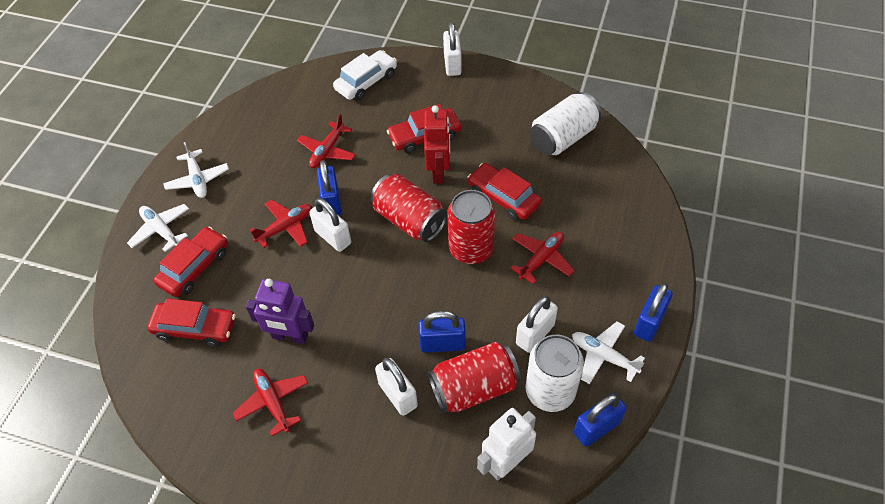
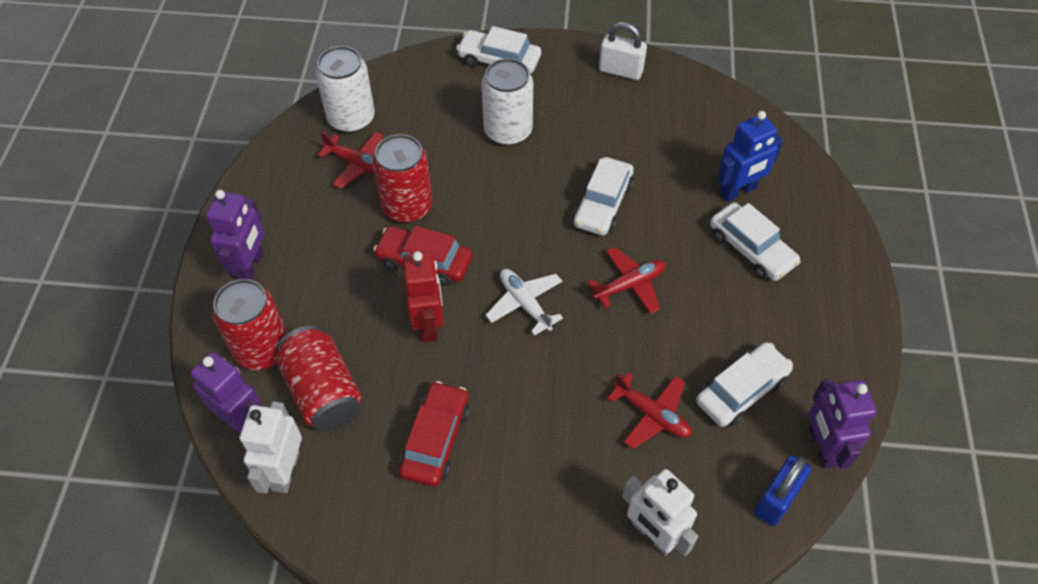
blue padlock: [317,160,342,215] [418,311,466,353] [574,393,626,447] [634,283,673,342] = 4 -> [754,455,811,526] = 1
blue robot: none = 0 -> [717,111,783,202] = 1
purple robot: [246,279,314,344] = 1 -> [190,352,262,433] [206,190,264,280] [808,379,877,469] = 3
red car: [147,298,236,347] [154,227,228,297] [387,104,461,153] [468,163,541,220] = 4 -> [374,226,473,286] [399,381,469,487] = 2
red plane: [232,369,308,436] [250,200,312,248] [297,114,356,168] [510,232,574,284] = 4 -> [318,132,384,189] [588,247,666,314] [607,372,692,449] = 3
white car: [333,50,397,100] = 1 -> [456,26,541,74] [573,157,634,235] [696,342,793,427] [710,202,801,281] = 4
white padlock: [309,198,351,252] [375,358,418,416] [443,22,462,76] [516,296,558,353] = 4 -> [599,22,647,80] = 1
white plane: [127,204,189,252] [163,142,229,198] [572,322,645,384] = 3 -> [485,269,563,336] = 1
white robot: [477,408,536,480] = 1 -> [240,401,302,494] [622,469,698,556] = 2

